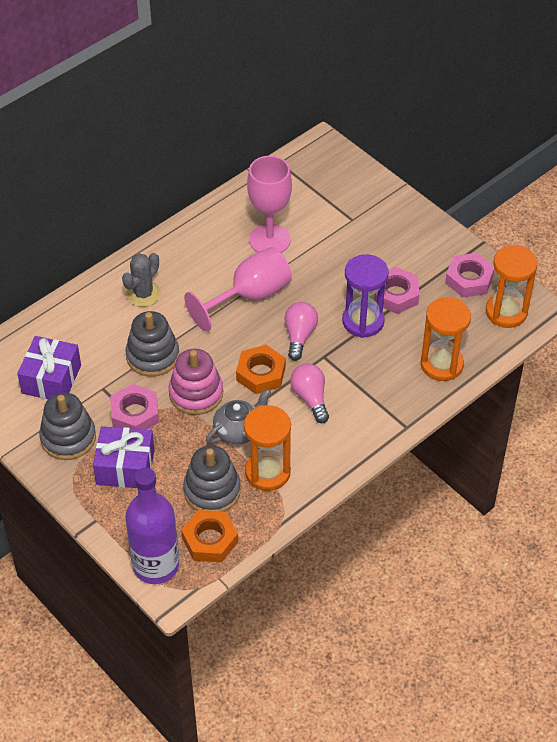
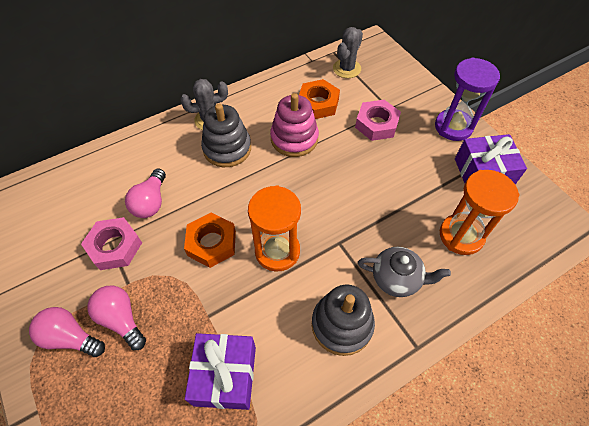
grey cactus: [122,253,161,307] = 1 -> [180,79,228,130] [333,27,363,78] = 2
grey stacking toy: [39,393,96,460] [125,311,179,377] [183,445,241,512] = 3 -> [201,104,251,167] [312,285,375,356] = 2
orange hourglass: [244,405,291,491] [420,297,471,381] [486,245,538,328] = 3 -> [248,185,301,271] [440,170,520,255] = 2
pink goblet: [184,247,292,332] [247,156,292,253] = 2 -> none = 0
pink light bulb: [284,302,318,361] [290,363,329,423] = 2 -> [29,307,105,357] [87,286,146,350] [125,169,166,218] = 3
pink nut: [110,384,159,430] [374,267,419,314] [445,253,494,298] = 3 -> [81,217,142,270] [355,100,401,141] = 2
purple bottle: [125,467,179,584] = 1 -> none = 0

